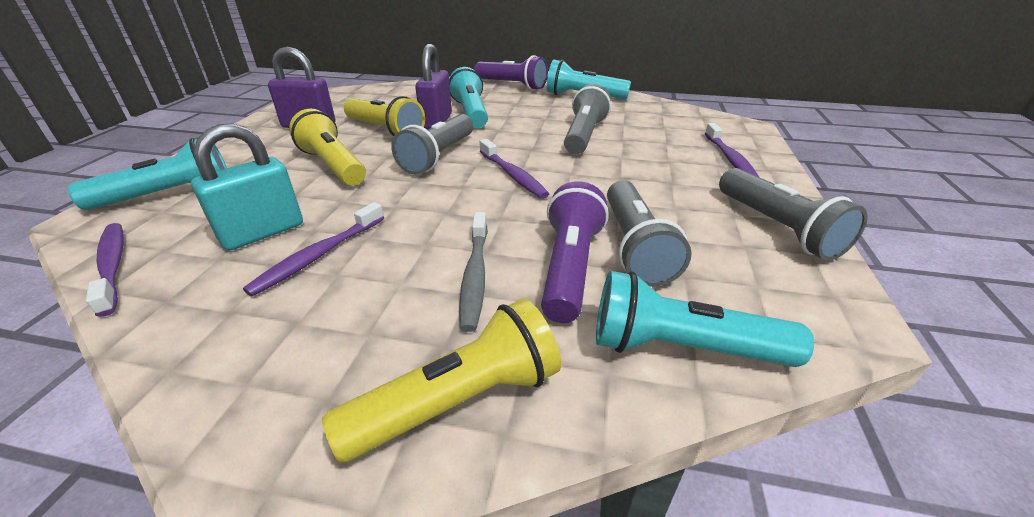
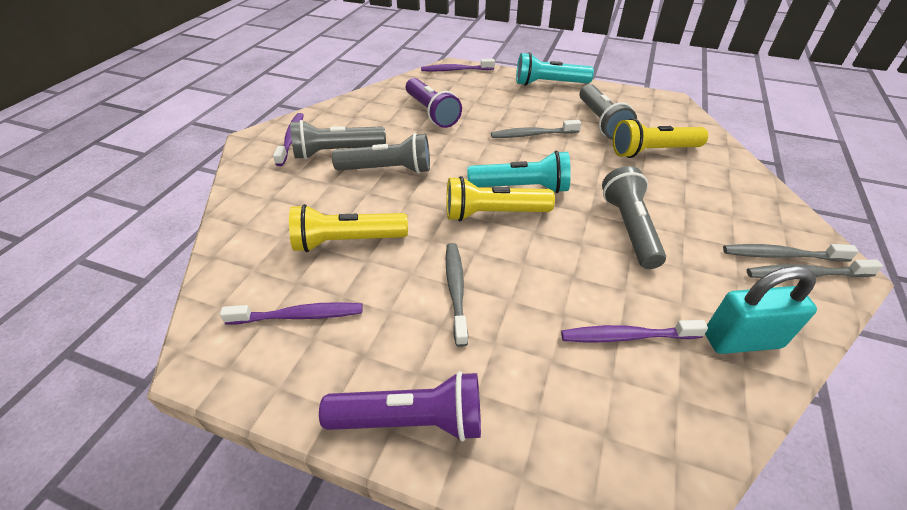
grey toothbrush: [459,212,488,332] = 1 -> [446,243,468,347] [491,120,581,138] [723,244,859,262] [747,260,883,278] = 4
purple padlock: [268,47,335,128] [415,44,452,129] = 2 -> none = 0
turquoise flashlight: [68,138,227,210] [449,67,488,128] [547,59,631,99] [596,271,814,367] = 4 -> [467,151,571,193] [516,52,594,86] = 2

